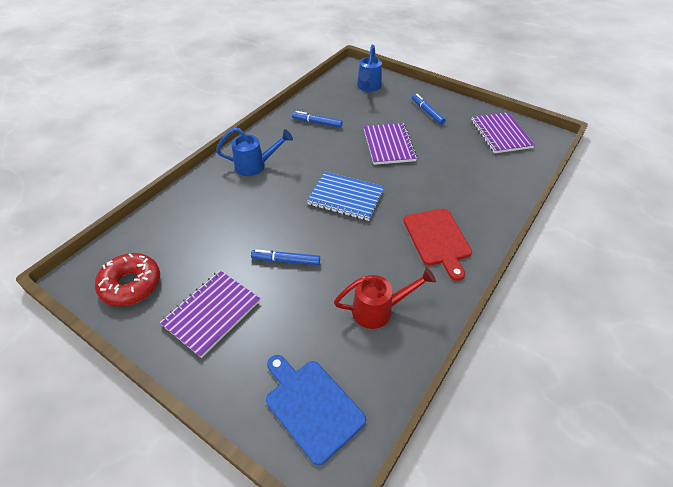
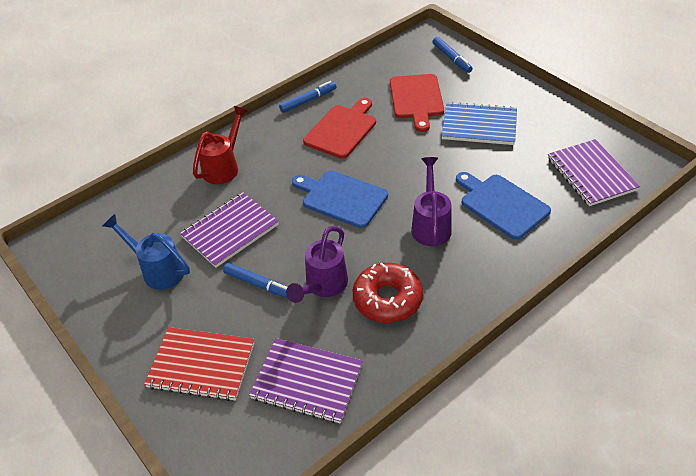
blue cutting board: [266,355,366,465] = 1 -> [292,171,388,228] [456,172,551,240] = 2
blue watering can: [216,127,293,176] [357,45,382,92] = 2 -> [103,214,190,290] = 1
purple watering can: none = 0 -> [286,226,348,303] [411,157,452,246] = 2
red cutting board: [404,208,472,281] = 1 -> [303,98,376,159] [390,74,444,132] = 2
red notebook: none = 0 -> [144,327,254,401] = 1

